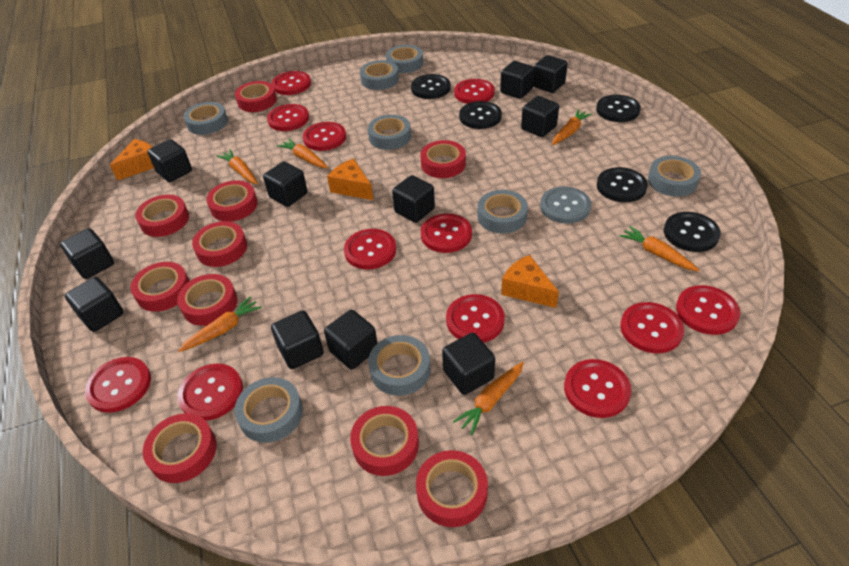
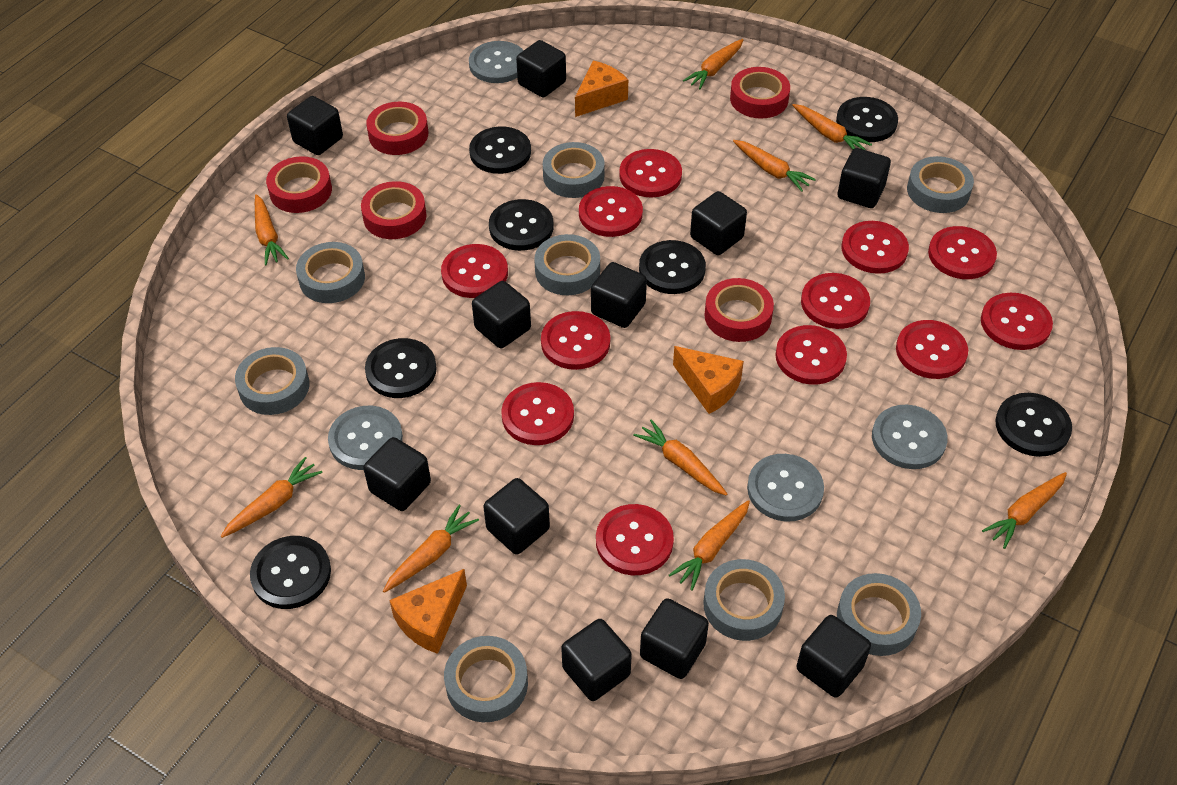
black button: [411,74,451,99] [459,101,502,129] [596,95,641,122] [597,167,648,202] [664,212,721,252] = 5 -> [250,536,331,609] [365,338,437,398] [469,127,531,174] [489,199,554,251] [639,240,706,294] [836,97,898,142] [995,393,1072,457] = 7
grey button: [540,187,591,224] = 1 -> [328,406,403,470] [469,41,524,83] [747,454,824,522] [872,405,948,469] = 4
orange carrot: [178,296,262,352] [217,149,258,184] [277,138,328,168] [453,362,524,435] [552,109,592,145] [619,226,699,271] = 6 -> [221,457,323,538] [255,194,289,265] [383,505,479,593] [633,419,727,495] [669,500,750,591] [683,39,743,89] [733,140,816,192] [792,104,872,150] [982,472,1067,549] = 9
red tape: [130,262,189,312] [135,195,189,237] [143,413,217,483] [177,274,237,326] [192,221,247,267] [206,180,258,222] [235,81,277,112] [350,406,419,476] [416,450,488,527] [420,140,466,178] = 10 -> [266,156,332,213] [361,181,427,239] [366,102,428,155] [705,278,774,342] [730,67,790,119] = 5

